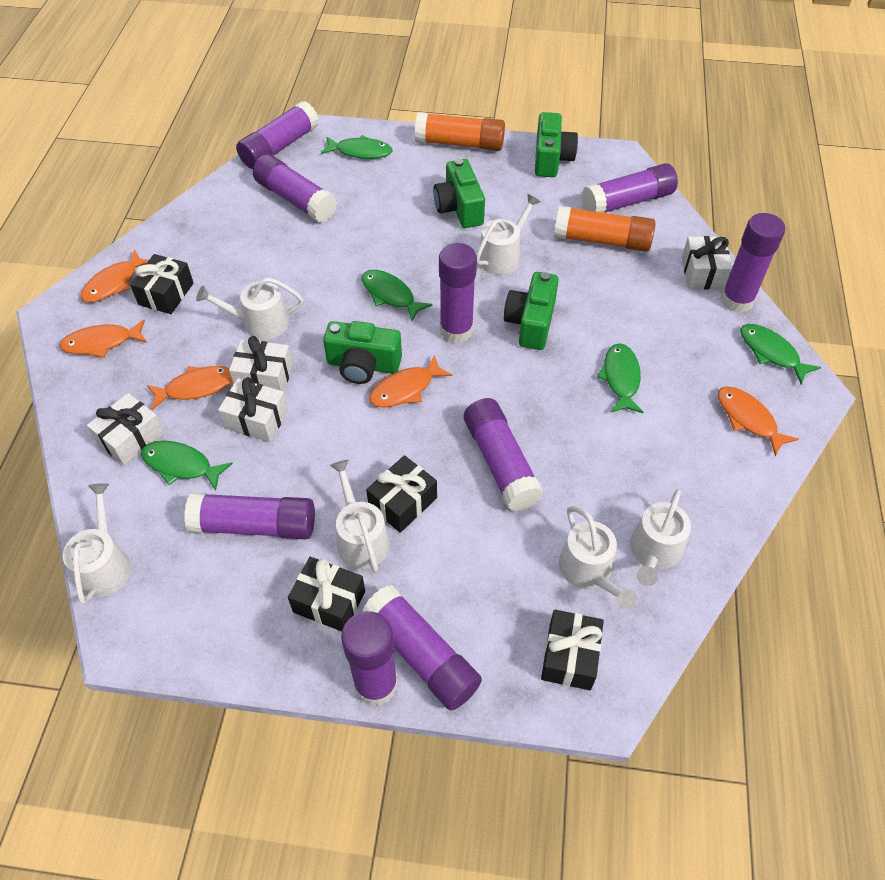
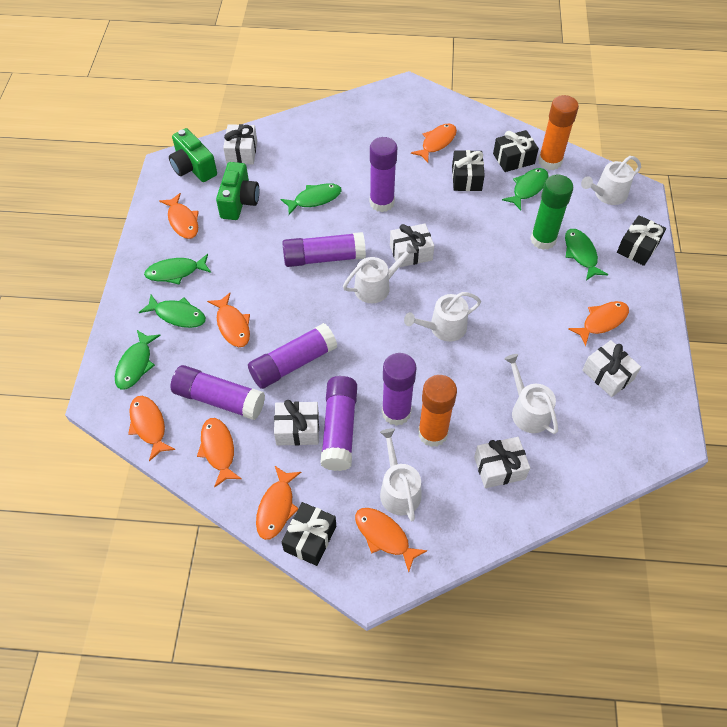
green camera: [323,321,402,384] [433,159,485,228] [504,272,559,350] [535,112,578,177] = 4 -> [169,128,217,182] [216,162,259,220] = 2
green fish: [141,441,233,490] [321,135,393,159] [362,270,432,321] [597,343,643,413] [740,324,821,384] = 5 -> [115,330,161,390] [139,295,206,328] [144,254,211,285] [280,183,342,215] [502,168,549,210] [565,229,608,280] = 6
green glue stick: none = 0 -> [530,175,573,250] = 1
orange fish: [60,319,147,358] [81,250,149,303] [147,366,232,410] [369,355,452,408] [718,386,799,456] = 5 -> [128,396,175,461] [159,193,199,239] [197,418,242,488] [207,293,250,347] [256,466,301,540] [355,508,428,572] [411,124,457,163] [568,301,629,346] = 8
purple glue stick: [184,492,315,539] [236,101,319,169] [253,155,337,223] [341,611,398,706] [362,585,482,711] [439,243,477,343] [464,398,543,511] [582,163,678,213] [720,213,785,313] = 9 -> [170,365,265,420] [248,323,337,389] [282,232,366,267] [320,376,357,471] [370,137,397,212] [382,353,417,426] = 6
white gift: [87,393,164,466] [218,377,288,442] [229,336,293,392] [682,236,732,289] = 4 -> [223,124,257,164] [274,400,319,446] [390,224,434,267] [474,437,530,488] [582,340,641,397] = 5
white watering can: [63,483,131,605] [196,277,303,340] [330,460,390,573] [477,194,541,275] [559,506,636,609] [630,489,691,586] = 6 -> [343,243,417,303] [380,428,421,521] [404,292,481,342] [504,354,558,434] [581,156,641,205] = 5

